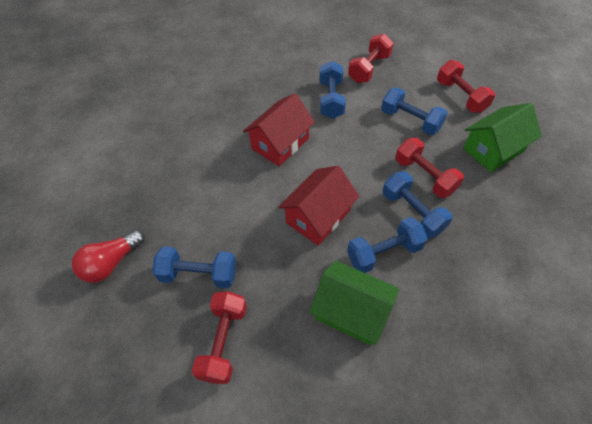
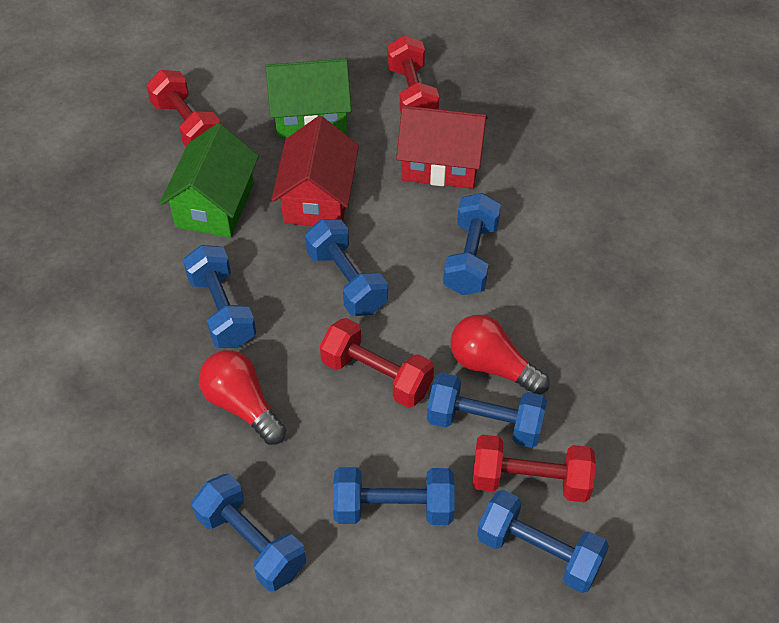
blue dumbbell: [152,246,236,288] [319,61,346,119] [347,217,428,273] [381,87,447,135] [383,171,452,238] = 5 -> [183,245,256,348] [192,474,306,591] [305,219,388,316] [333,467,455,525] [427,373,547,448] [443,193,501,295] [477,490,609,593] = 7
red light bulb: [72,229,145,283] = 1 -> [199,350,286,445] [450,315,550,395] = 2

